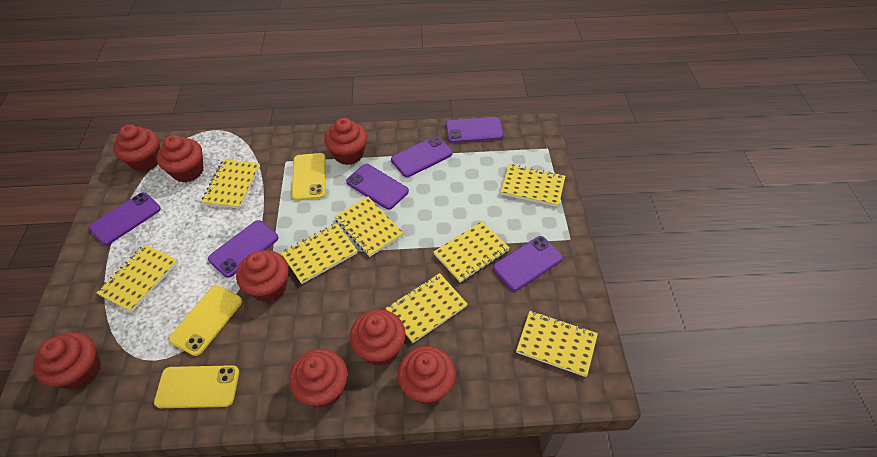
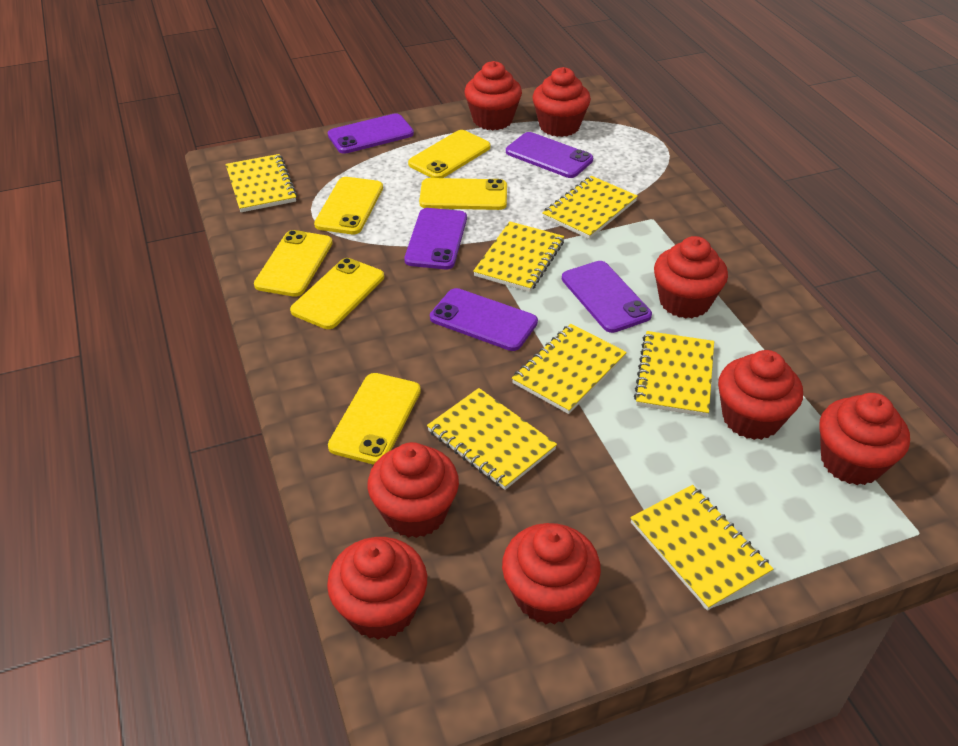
purple phone: [89,192,161,245] [208,220,278,278] [346,164,409,210] [391,136,453,177] [446,117,504,143] [493,236,563,291] = 6 -> [328,113,414,154] [404,208,467,269] [430,288,538,351] [506,132,593,178] [562,261,652,333] = 5
yellow notebook: [97,244,178,312] [201,159,260,209] [281,223,357,284] [334,197,403,257] [386,273,467,343] [434,221,509,283] [500,164,565,207] [516,311,598,377] = 8 -> [226,154,297,212] [427,388,557,490] [473,221,564,292] [512,324,627,414] [542,176,638,239] [630,485,773,611] [634,331,714,417] = 7
yellow phone: [154,365,239,408] [169,286,242,356] [292,153,326,201] = 3 -> [254,230,333,297] [290,258,384,329] [314,177,383,234] [328,373,421,465] [408,130,491,178] [419,178,507,210] = 6

